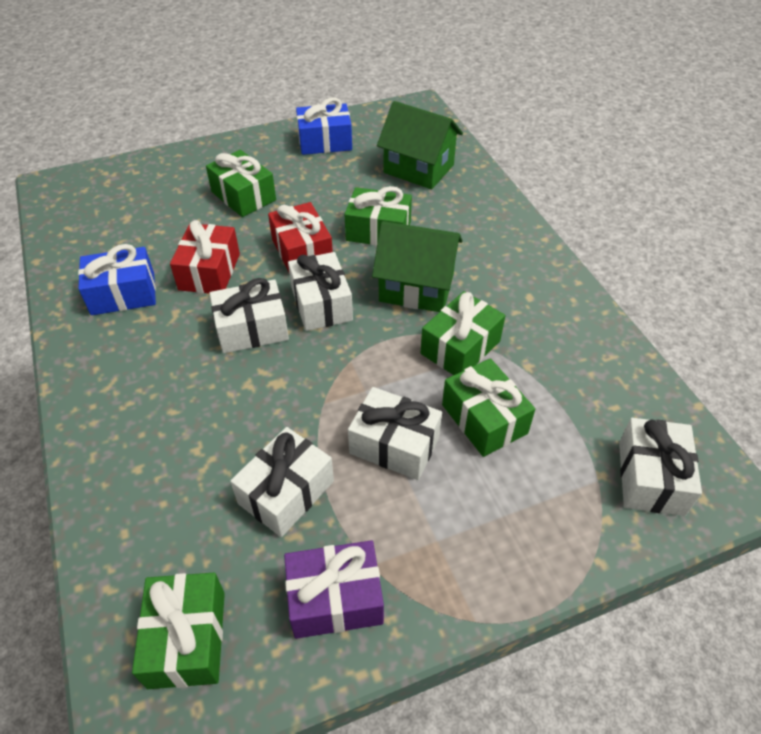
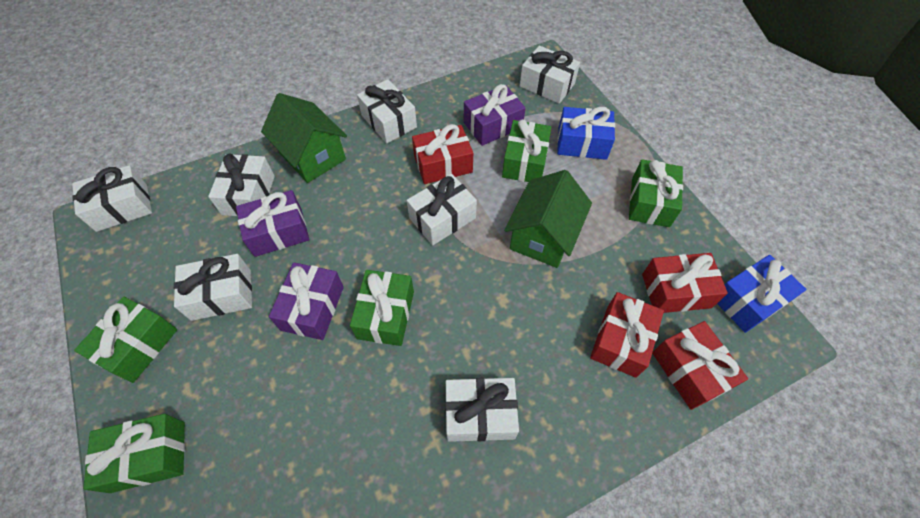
purple gift: [284,540,384,639] = 1 -> [236,190,310,257] [269,262,344,340] [464,84,526,146] = 3
red gift: [170,220,240,294] [268,202,333,272] = 2 -> [412,124,473,184] [590,292,664,378] [642,253,728,313] [652,321,748,410] = 4
white gift: [210,278,289,353] [230,427,334,537] [288,252,353,331] [348,387,442,480] [619,418,702,516] = 5 -> [72,165,152,232] [174,254,252,321] [208,153,275,216] [357,79,417,143] [407,174,477,245] [445,378,519,442] [520,46,580,104] = 7

